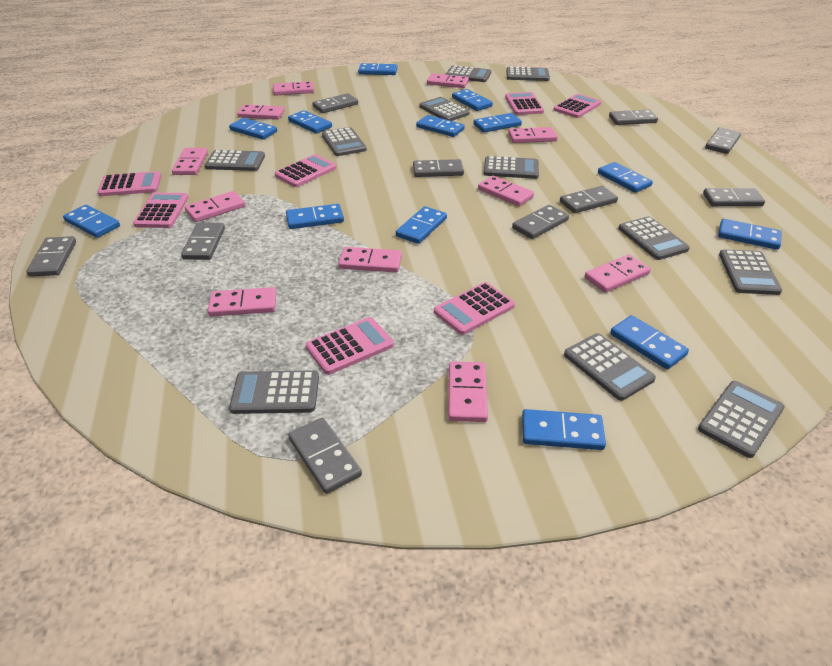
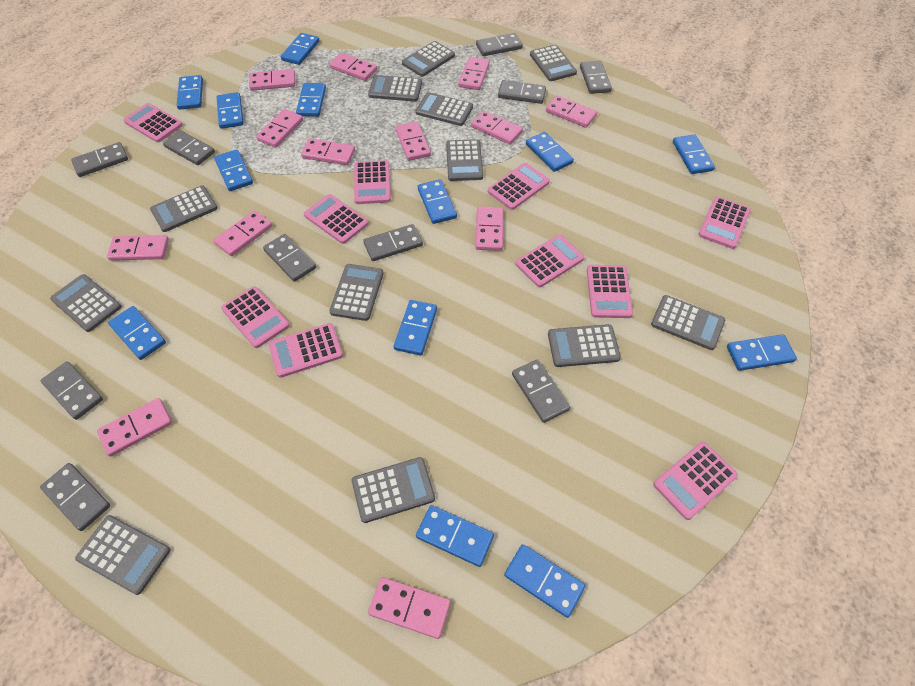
grey calculator: [205,150,265,171] [229,370,319,414] [322,127,367,156] [419,97,469,121] [445,65,491,82] [484,156,539,179] [506,67,550,81] [564,333,656,401] [618,216,690,260] [698,381,785,458] [719,249,782,295] = 11 -> [50,274,122,332] [75,515,170,595] [150,186,218,232] [329,264,384,321] [352,457,435,523] [368,75,422,102] [402,41,455,77] [415,92,473,126] [446,139,483,181] [530,45,577,81] [548,324,621,367] [651,295,725,350] = 12
pink calculator: [97,171,161,196] [133,192,189,228] [275,154,337,187] [306,317,394,375] [434,282,515,335] [505,92,544,115] [553,94,601,118] = 7 -> [124,103,183,142] [221,286,290,348] [269,323,343,378] [304,194,369,244] [354,160,391,204] [488,163,550,210] [516,235,584,287] [587,265,633,318] [653,442,738,520] [698,197,751,249] = 10
pink domino: [172,148,208,175] [185,191,245,222] [208,287,277,316] [237,104,285,120] [273,81,314,96] [338,247,402,273] [427,73,469,88] [448,362,488,422] [478,176,534,206] [508,127,558,143] [585,254,651,293] = 11 -> [97,398,172,457] [107,235,169,261] [214,210,272,256] [249,69,295,91] [256,109,303,147] [301,138,355,165] [329,53,377,81] [368,577,451,639] [396,121,431,161] [458,57,490,90] [471,111,523,144] [475,206,503,251] [546,95,597,128] = 13

